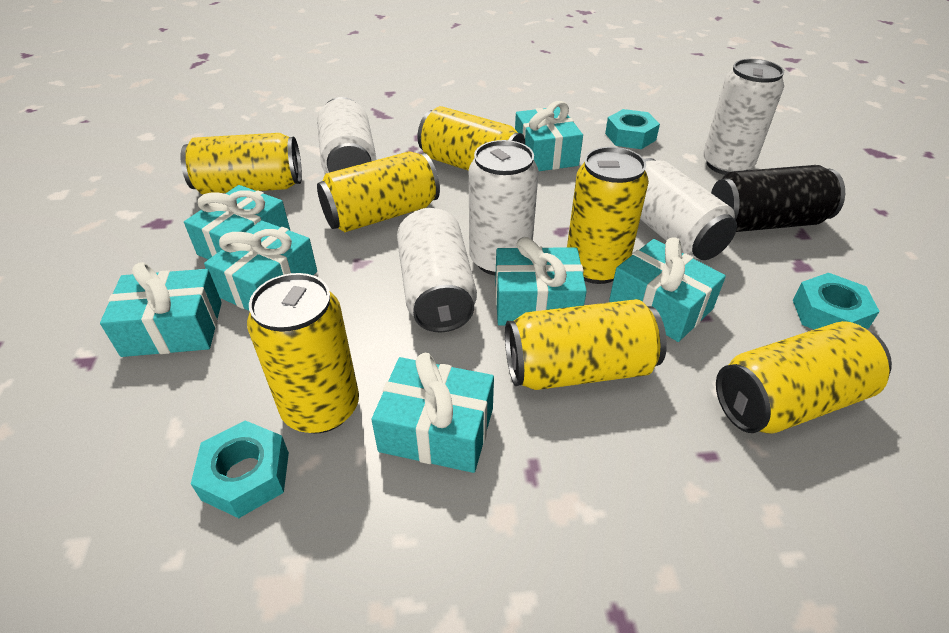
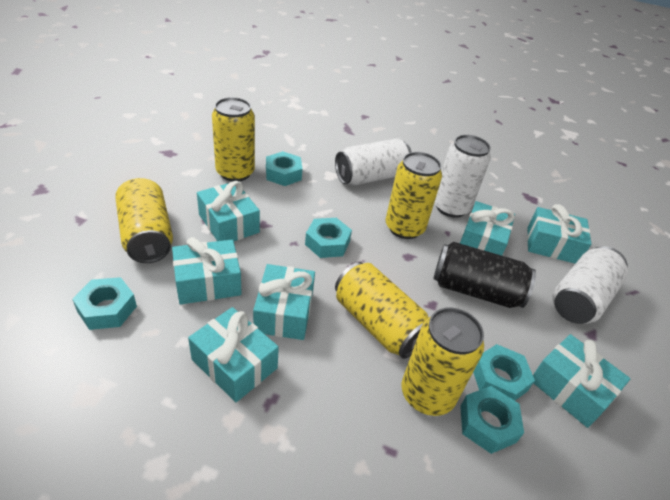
turquoise nut: [191,420,289,518] [605,109,660,149] [793,273,880,330] = 3 -> [72,277,137,330] [266,151,302,186] [305,218,352,258] [460,386,524,454] [473,344,535,401] = 5
white can: [317,97,377,173] [397,208,477,332] [469,140,539,276] [640,158,737,260] [703,59,784,175] = 5 -> [335,138,412,186] [434,135,491,218] [552,246,628,324] = 3
yellow can: [180,133,302,195] [247,273,359,434] [317,151,440,232] [417,106,525,171] [505,299,667,390] [567,147,649,284] [716,321,892,434] = 7 -> [115,178,173,263] [212,97,255,181] [335,262,429,359] [386,152,442,239] [402,307,484,416] = 5

